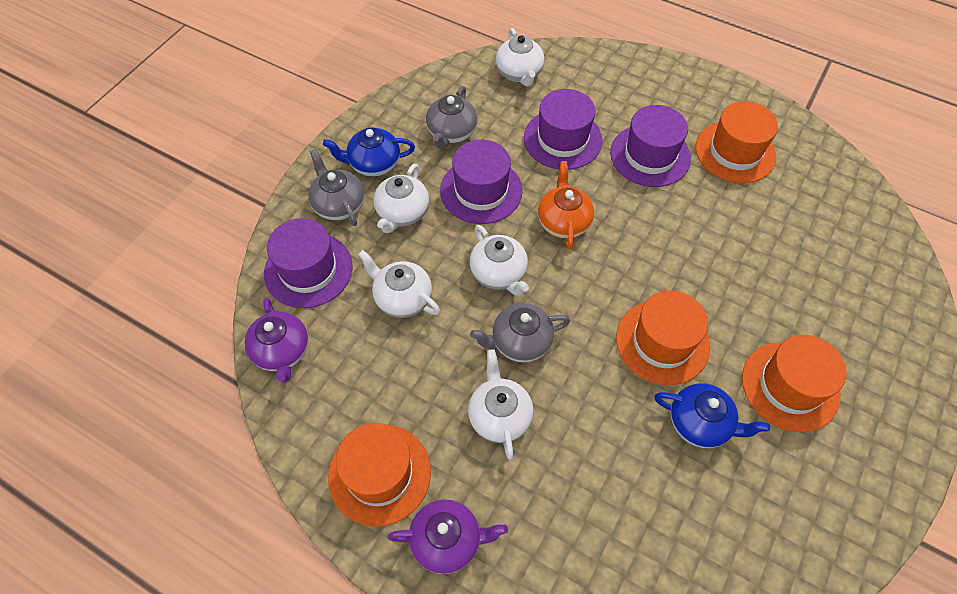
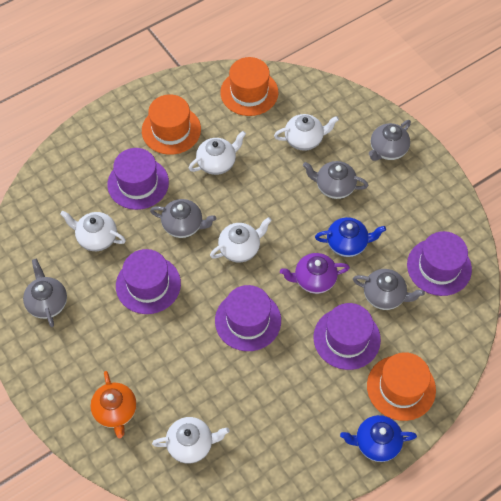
grey teapot: [308,149,364,226] [426,86,477,149] [470,303,570,363] = 3 -> [23,259,67,327] [150,199,216,238] [303,161,368,199] [353,269,425,310] [369,120,411,161] = 5
orange hat: [328,423,431,527] [616,291,710,385] [696,101,778,183] [742,335,847,432] = 4 -> [142,94,201,155] [220,57,278,116] [367,352,436,421] = 3
purple hat: [264,218,353,308] [440,140,523,224] [524,89,603,170] [610,105,691,187] = 4 -> [107,148,169,210] [116,249,181,314] [215,285,281,351] [313,303,381,370] [407,231,472,296] = 5
purple teapot: [245,297,308,383] [388,499,508,574] = 2 -> [280,253,350,294] = 1

